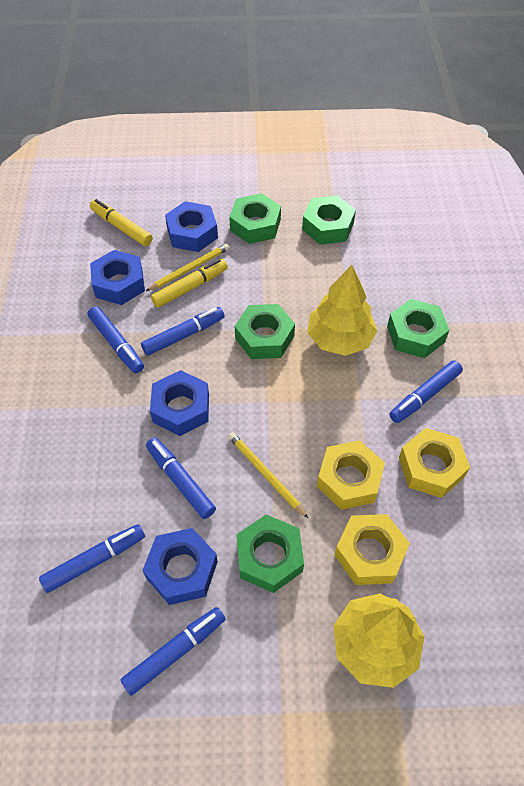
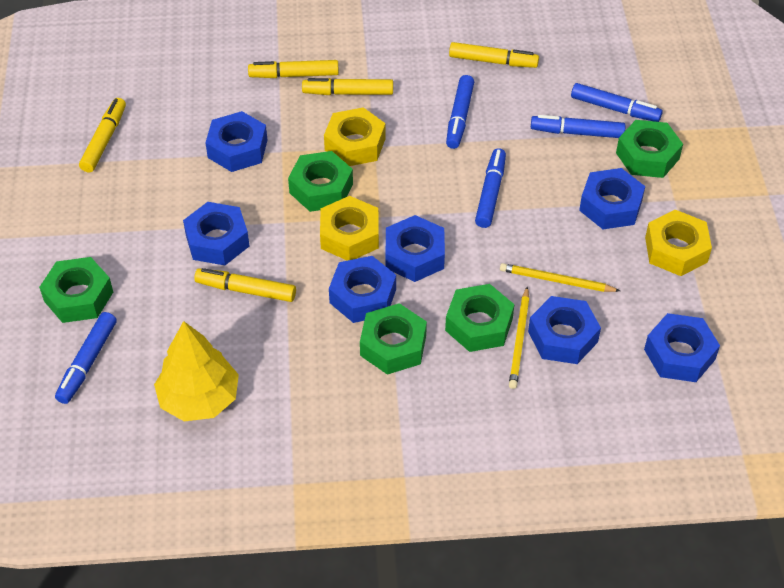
blue marker: [39,524,145,593] [88,306,144,373] [121,607,226,696] [141,307,225,356] [146,437,216,519] [390,360,463,423] = 6 -> [55,312,117,404] [446,75,474,149] [475,148,506,228] [531,115,626,138] [571,83,663,122] = 5
blue nut: [90,250,145,305] [142,528,218,605] [150,370,209,436] [165,201,218,252] = 4 -> [183,202,249,265] [205,111,267,172] [329,256,396,323] [386,215,445,282] [528,296,601,364] [579,168,645,229] [644,313,720,382] = 7
yellow marker: [90,199,153,246] [151,259,228,308] = 2 -> [79,98,126,172] [194,268,296,302] [248,60,339,78] [302,78,393,95] [449,42,539,68] = 5
yellow tree: [307,265,377,356] [333,593,424,688] = 2 -> [154,321,239,421] = 1

